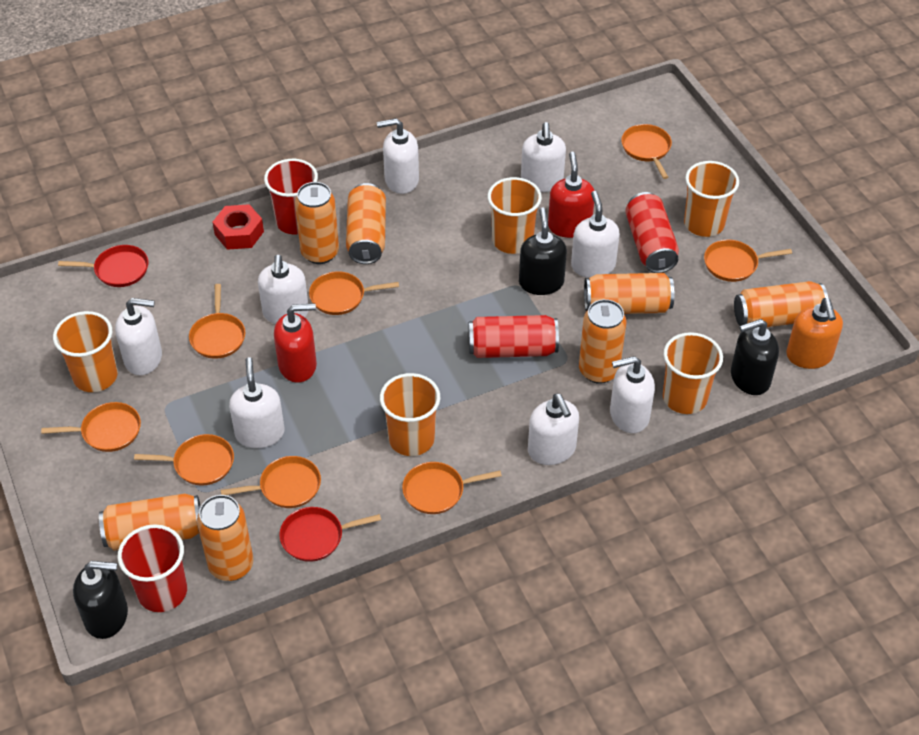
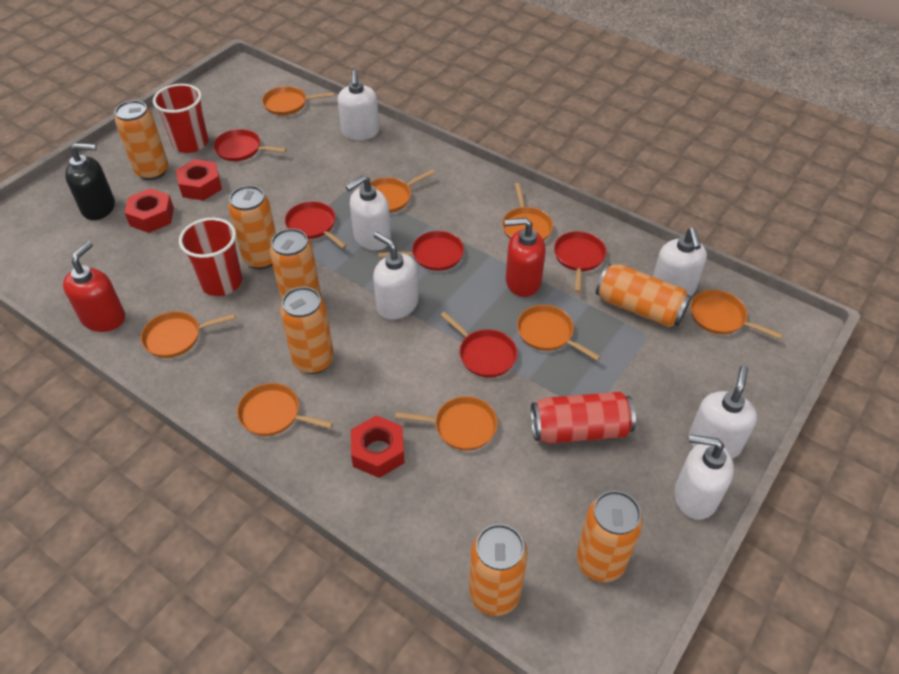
black soap dispenser: [73,561,128,639] [519,207,567,295] [731,319,779,395] = 3 -> [65,143,115,220] = 1
orange cup: [53,311,118,392] [380,373,440,456] [488,177,542,254] [663,332,723,414] [684,161,739,237] = 5 -> none = 0
orange soap dispenser: [786,298,843,369] = 1 -> none = 0
red can: [468,315,559,358] [625,192,679,273] = 2 -> [531,392,636,444] = 1
red nut: [213,204,264,250] = 1 -> [125,188,174,233] [176,159,222,201] [351,416,404,478] = 3
red pan: [58,245,148,287] [279,507,381,562] = 2 -> [213,129,287,161] [285,201,347,249] [378,231,464,271] [441,311,518,377] [554,231,607,293] = 5
white soap dispenser: [115,298,162,375] [229,357,285,448] [258,255,308,324] [377,118,419,194] [521,122,566,192] [528,394,579,465] [571,191,620,278] [610,356,655,433] = 8 -> [338,70,379,140] [346,175,391,250] [373,232,418,320] [653,228,707,296] [674,434,734,520] [689,365,757,459] = 6

